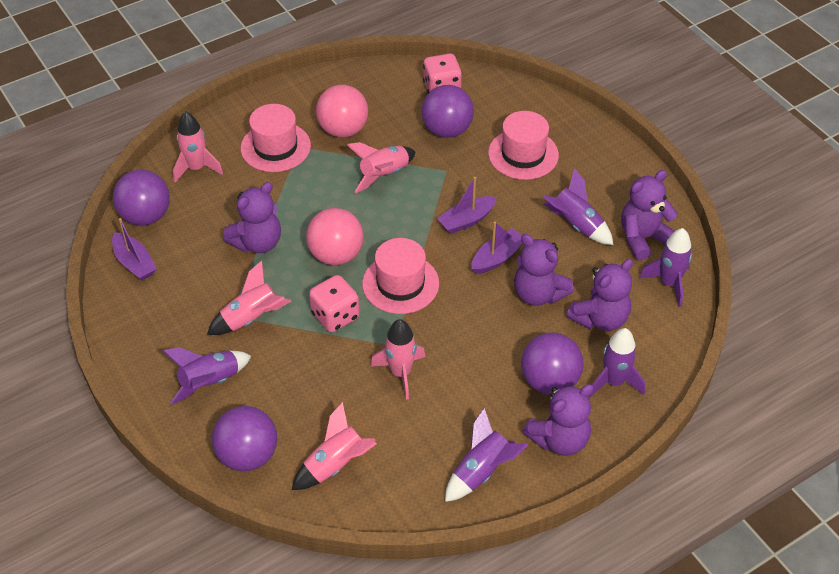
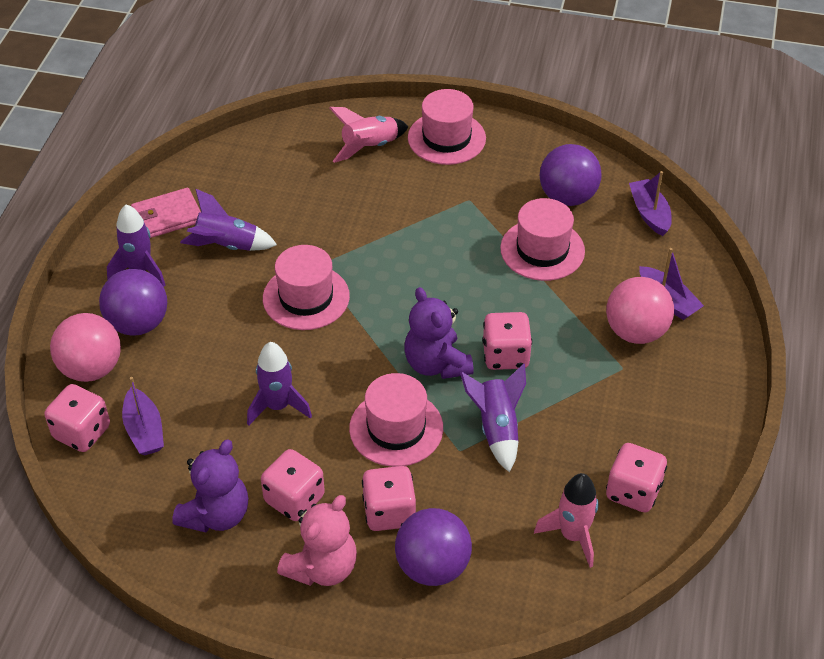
pink dice: [309,275,360,332] [423,53,462,94] = 2 -> [45,384,110,452] [261,449,325,521] [362,466,416,531] [482,312,532,370] [606,443,667,512] = 5
pink hat: [241,104,311,172] [362,238,439,314] [488,111,559,180] = 3 -> [263,245,350,330] [349,373,443,467] [408,89,486,165] [500,198,585,281] = 4
pink rocket: [173,111,223,183] [207,260,292,335] [292,402,377,490] [347,142,415,193] [370,319,425,400] = 5 -> [329,107,409,163] [534,473,599,568] = 2
pink teddy bear: none = 0 -> [277,495,357,586] = 1
pink wallet: none = 0 -> [131,188,201,238] = 1
purple ball: [113,170,170,226] [212,406,277,471] [422,85,474,138] [521,332,584,394] = 4 -> [99,269,167,336] [395,508,472,586] [540,144,602,206] = 3
purple rocket: [163,347,251,405] [445,408,528,502] [543,168,613,245] [589,328,645,398] [639,228,692,307] = 5 -> [107,204,165,287] [180,189,277,251] [247,342,312,425] [460,363,526,472] = 4
purple teddy bear: [223,182,281,253] [514,234,574,306] [522,384,594,456] [566,259,633,331] [621,170,678,260] = 5 -> [172,439,248,533] [404,287,474,379] = 2

